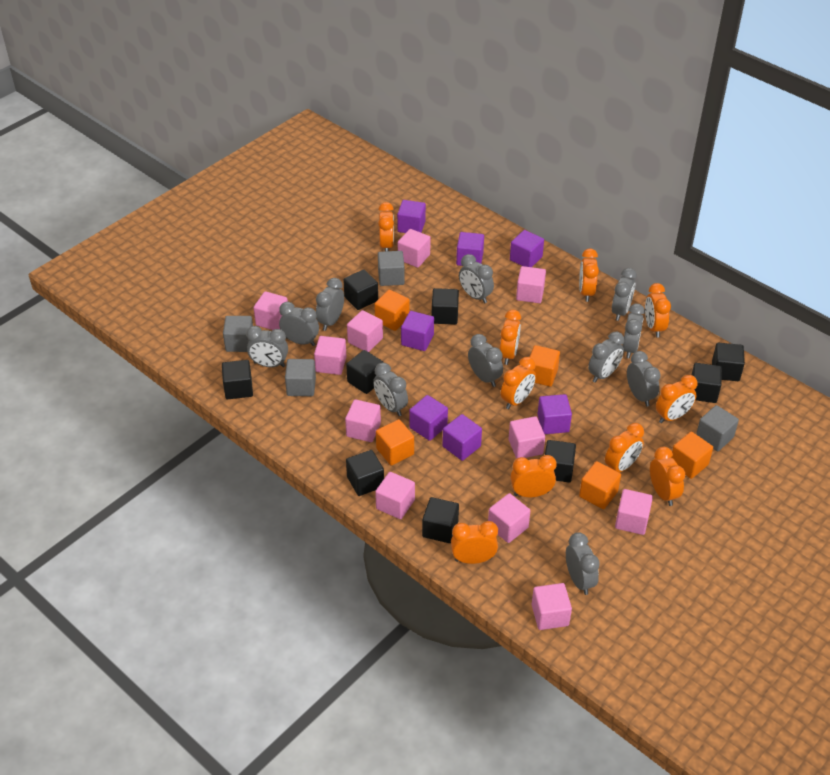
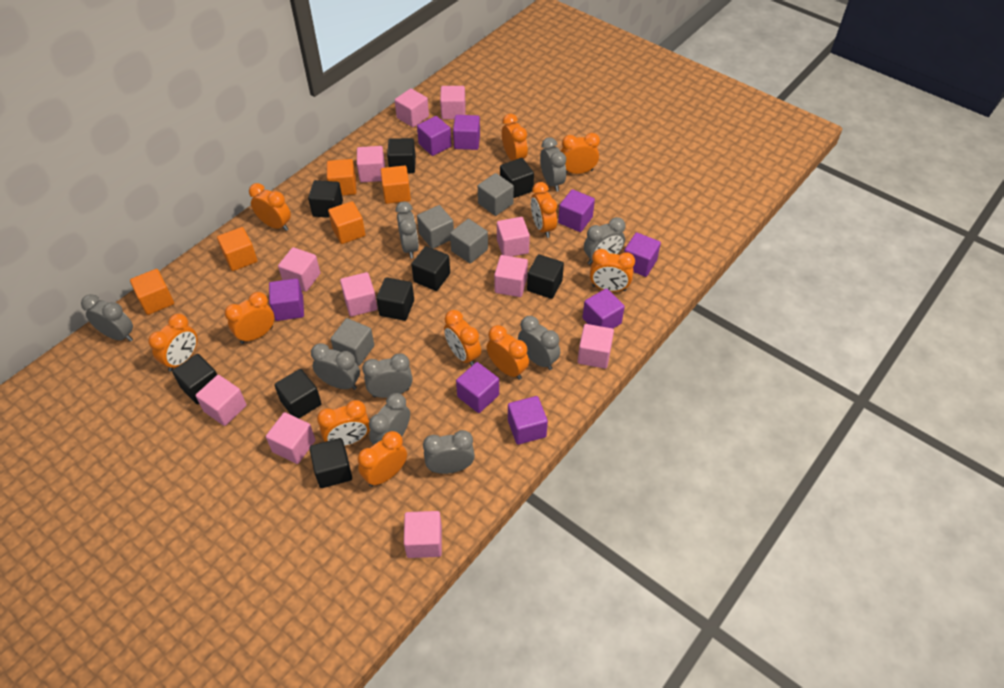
grey clock: [246,326,288,367] [279,302,319,346] [316,278,344,331] [373,363,408,416] [459,254,494,303] [468,334,503,387] [566,532,600,595] [588,332,624,383] [612,268,637,321] [623,304,645,358] [627,351,661,407] = 11 -> [81,294,133,342] [311,343,360,390] [363,353,412,398] [369,393,410,445] [396,201,419,259] [423,430,475,474] [518,316,560,370] [540,137,566,192] [584,217,625,265] = 9
orange clock: [378,202,394,251] [451,521,498,564] [500,310,521,365] [501,357,536,409] [510,455,557,497] [579,248,599,302] [605,423,644,472] [645,283,671,338] [650,447,685,506] [656,375,698,423] = 10 -> [148,314,197,372] [225,292,274,344] [249,183,291,231] [317,400,370,446] [358,431,407,487] [444,310,481,366] [486,325,529,380] [502,114,528,161] [531,182,557,238] [561,133,600,174] [590,249,635,292] = 11
purple cube: [397,200,426,233] [401,311,434,351] [409,395,448,441] [442,414,482,461] [456,232,484,266] [510,230,544,267] [537,394,572,434] = 7 -> [269,279,304,321] [417,116,452,156] [453,115,480,150] [456,362,499,413] [508,396,548,445] [558,189,595,232] [582,288,625,329] [624,232,661,277] = 8

